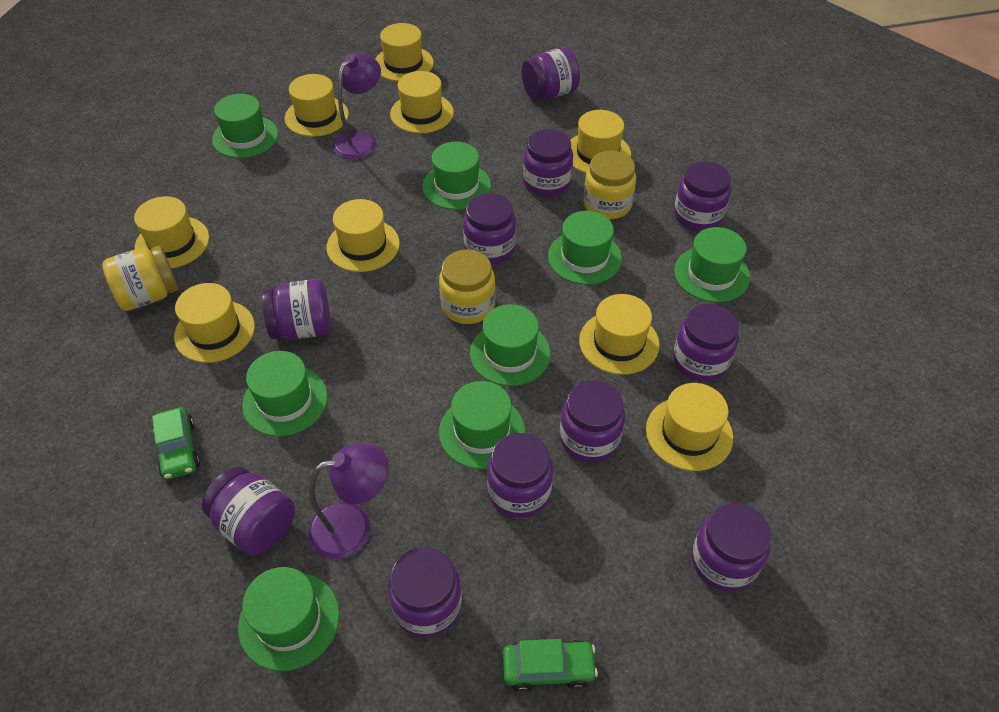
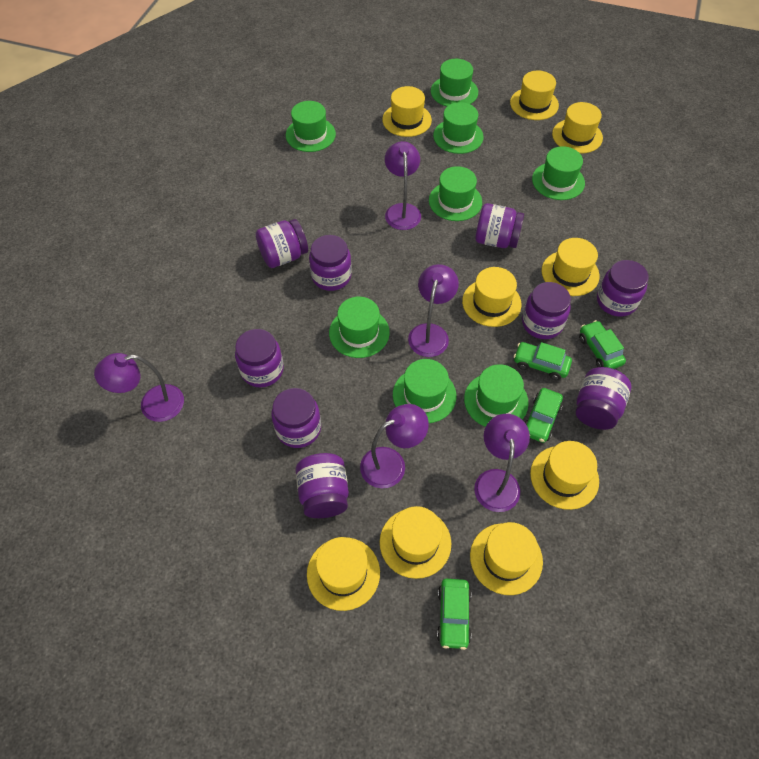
green car: [152,407,200,479] [503,639,598,692] = 2 -> [437,579,471,650] [514,342,572,380] [525,388,563,443] [579,320,626,369] = 4
purple jar: [202,467,295,556] [262,279,331,340] [388,547,462,638] [463,193,516,264] [487,433,553,518] [522,47,580,100] [523,129,573,197] [560,380,625,462] [673,304,739,382] [674,161,731,231] [692,503,771,591] = 11 -> [235,329,284,387] [256,219,308,268] [271,388,321,448] [295,453,349,518] [309,235,352,291] [475,203,524,248] [522,282,571,339] [576,367,631,430] [597,260,649,317] = 9
purple lamp: [308,444,389,559] [332,53,381,160] = 2 -> [94,353,184,422] [360,404,429,488] [385,141,421,230] [408,264,459,357] [474,414,530,512] = 5
yellow jar: [102,246,178,311] [439,249,495,324] [583,151,636,220] = 3 -> none = 0

